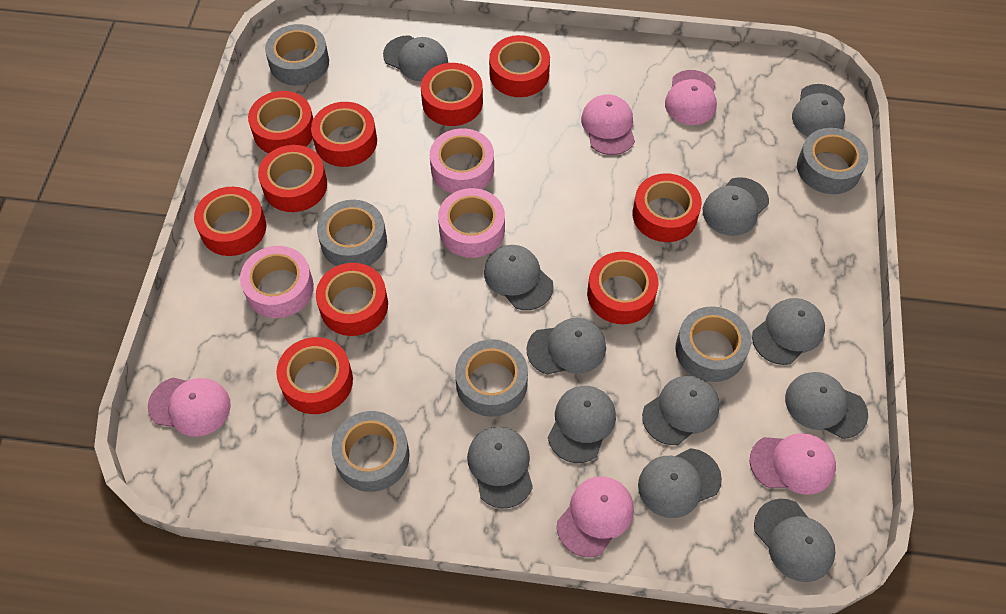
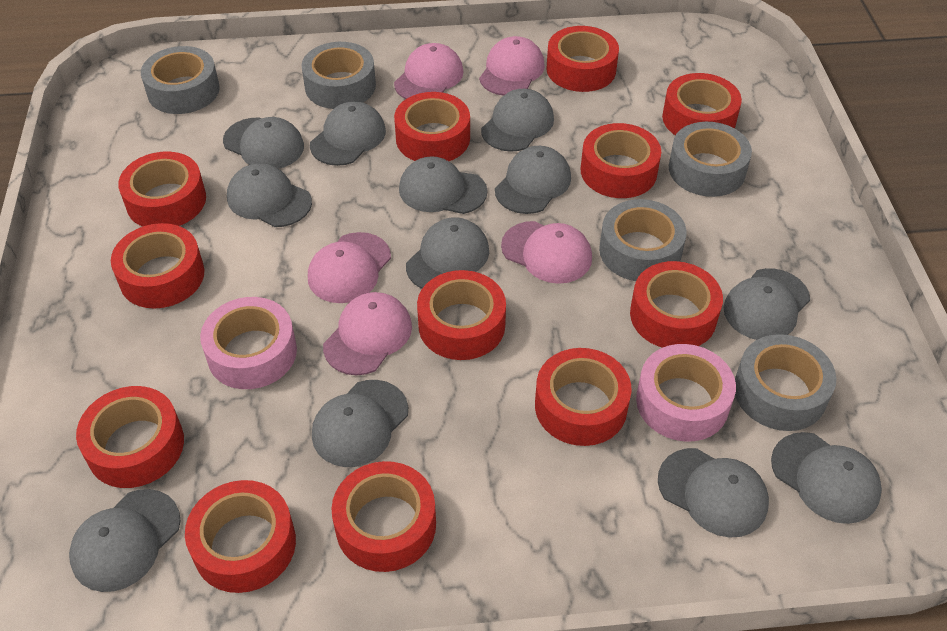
grey tape: [265,24,329,86] [317,200,387,266] [331,411,410,492] [455,339,528,417] [676,306,751,382] [797,128,868,194] = 6 -> [141,46,220,114] [302,42,376,109] [599,199,687,281] [669,122,752,197] [735,334,837,431] = 5
pink tape: [240,246,314,318] [430,128,494,194] [438,188,505,258] = 3 -> [200,297,297,389] [636,344,736,442] = 2
red tape: [194,187,266,256] [248,91,313,153] [258,145,327,212] [276,337,353,414] [311,102,377,167] [316,263,388,336] [421,63,483,126] [489,35,550,97] [587,252,658,324] [632,173,702,242] = 10 -> [76,386,184,488] [111,223,204,309] [118,152,206,227] [185,480,296,593] [331,461,436,572] [394,92,470,161] [417,270,506,360] [535,348,632,446] [546,26,619,92] [581,123,661,198] [630,261,723,348] [662,73,742,135] = 12

